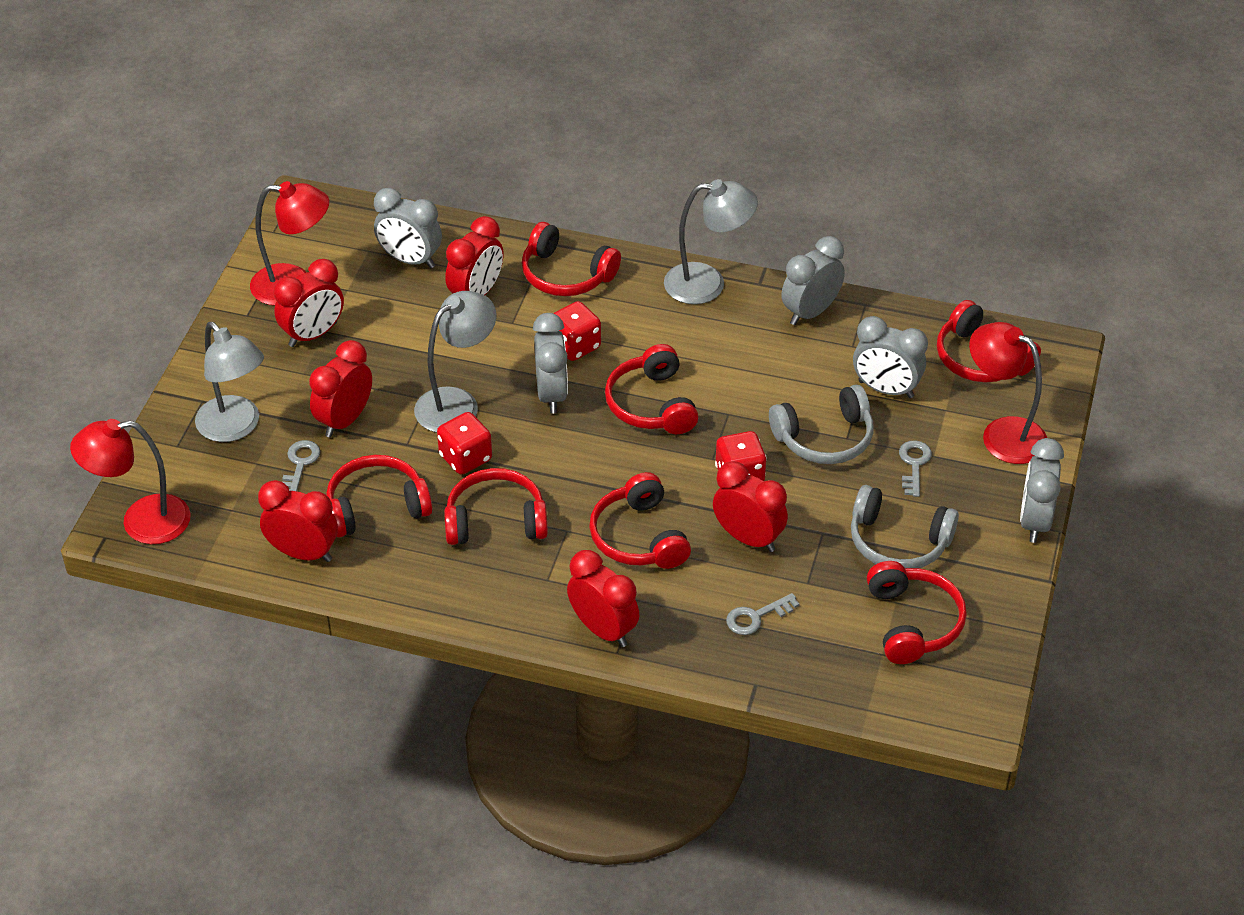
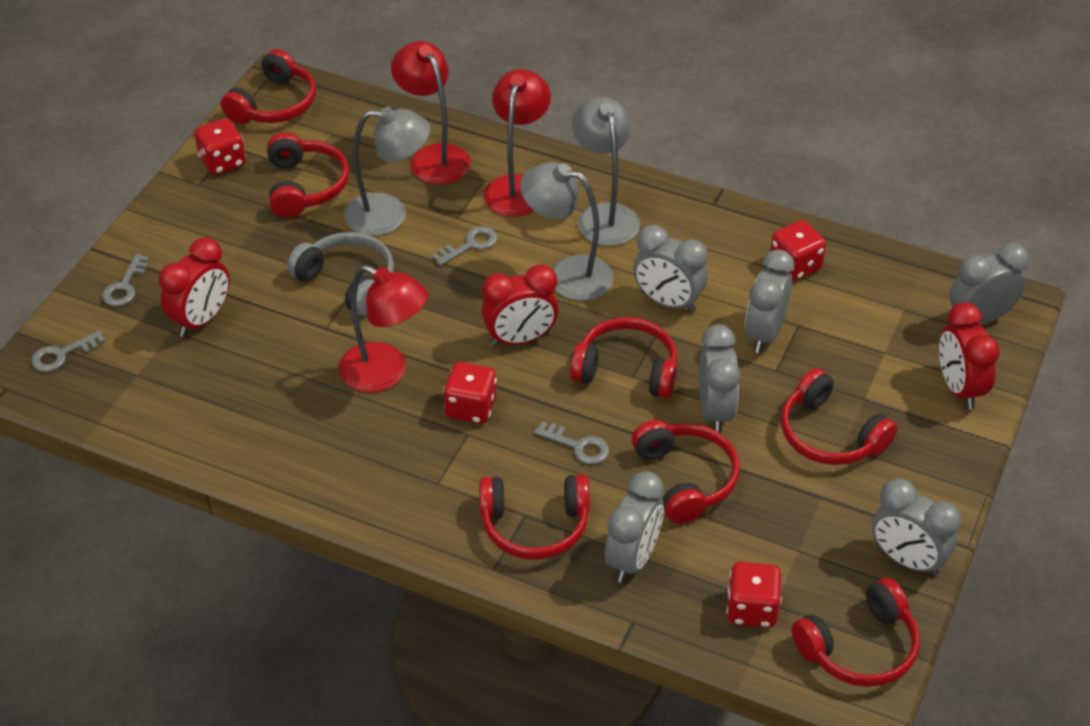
grey clock: [374,188,442,268] [533,313,568,414] [781,236,845,325] [853,316,928,398] [1020,438,1064,543] = 5 -> [605,471,664,583] [633,225,708,313] [699,325,740,433] [745,249,794,353] [872,478,961,576] [950,243,1029,325] = 6
grey headphones: [769,385,874,464] [851,485,959,569] = 2 -> [287,232,394,316] = 1
grey key: [282,440,320,491] [726,593,799,635] [899,440,932,497] = 3 -> [31,330,106,372] [102,254,149,306] [433,226,498,266] [534,422,609,465] = 4
red clock: [258,480,338,562] [274,259,344,347] [309,340,372,437] [445,216,504,295] [567,550,639,647] [713,461,788,552] = 6 -> [159,237,230,337] [482,264,559,346] [939,302,1000,410] = 3
red dice: [437,412,492,475] [554,301,601,361] [715,431,767,481] = 3 -> [194,118,246,175] [443,362,497,424] [727,562,781,628] [770,220,826,281] = 4

